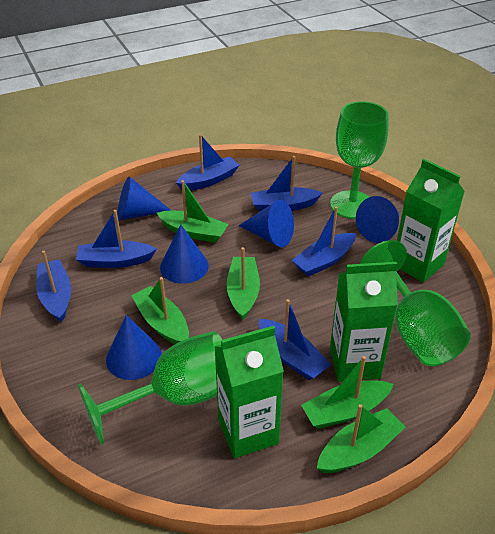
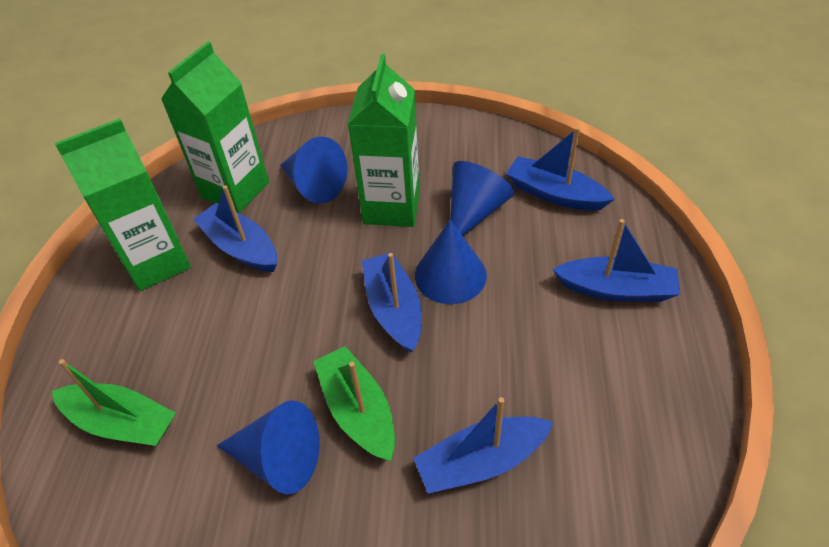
blue boat: [36,251,71,322] [76,210,157,268] [176,134,239,191] [251,156,323,212] [259,299,331,380] [292,207,356,277] = 6 -> [193,185,277,272] [362,252,422,353] [413,397,553,494] [506,127,615,211] [552,219,680,302] = 5
blue cone: [106,315,162,380] [117,177,172,221] [160,224,209,284] [238,200,294,247] [356,196,399,243] = 5 -> [217,400,320,494] [280,137,348,203] [415,219,487,304] [450,161,515,236] = 4
green boat: [131,277,189,344] [157,180,229,243] [226,247,260,320] [301,356,394,429] [317,404,405,473] = 5 -> [52,359,176,446] [313,346,395,461] = 2
green goblet: [78,331,223,445] [330,101,389,219] [360,240,470,366] = 3 -> none = 0

